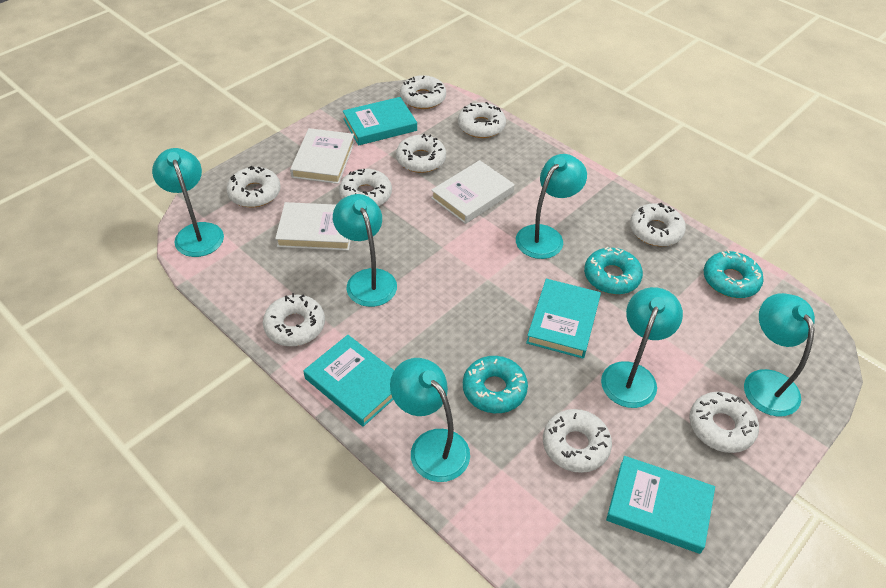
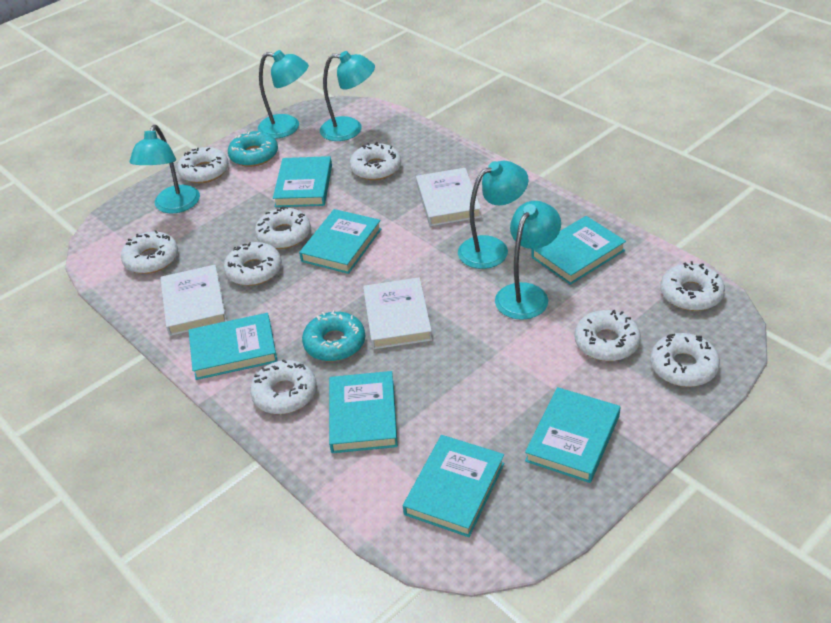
turquoise book: [303,335,394,427] [343,97,417,146] [526,279,601,359] [606,456,715,554] = 4 -> [189,313,277,380] [273,156,332,207] [299,209,381,274] [329,371,398,453] [403,435,504,537] [525,387,620,483] [531,216,626,285] = 7
turquoise donut: [463,356,528,413] [584,246,643,294] [704,250,764,298] = 3 -> [228,131,278,167] [302,310,365,361] = 2
turquoise lamp: [152,148,224,257] [333,194,397,307] [390,358,470,482] [516,154,587,259] [601,287,683,408] [744,293,815,417] = 6 -> [129,125,200,213] [258,50,309,139] [320,51,375,141] [458,161,529,269] [495,201,561,320] = 5

